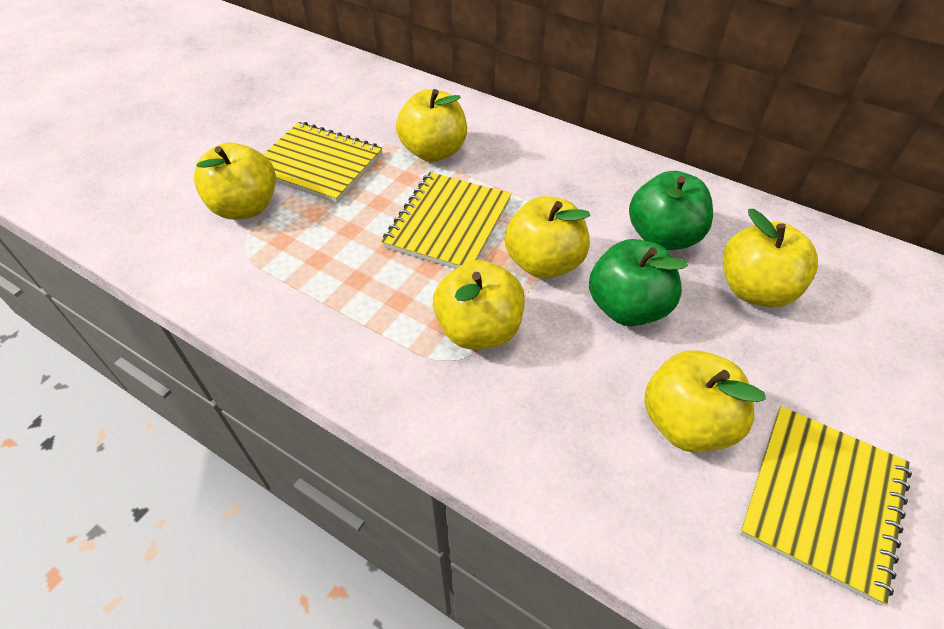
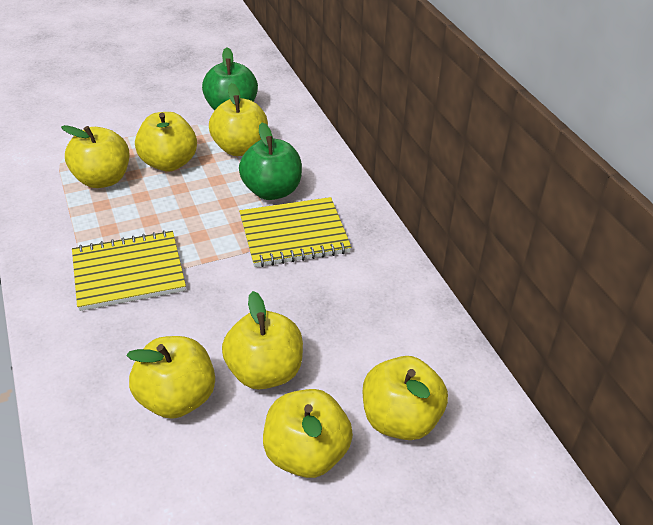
yellow apple: [194,142,276,220] [396,89,467,162] [433,260,525,349] [505,196,590,279] [644,351,766,453] [723,209,818,307] = 6 -> [61,125,129,188] [126,336,215,419] [135,112,197,171] [209,83,268,156] [222,291,303,390] [263,389,353,478] [363,356,448,440] = 7
yellow notebook: [263,122,383,203] [382,172,511,269] [739,406,912,605] = 3 -> [72,230,186,311] [239,197,351,267] = 2

